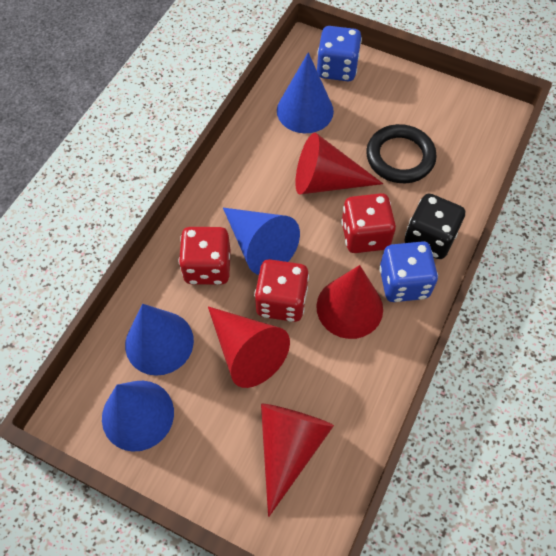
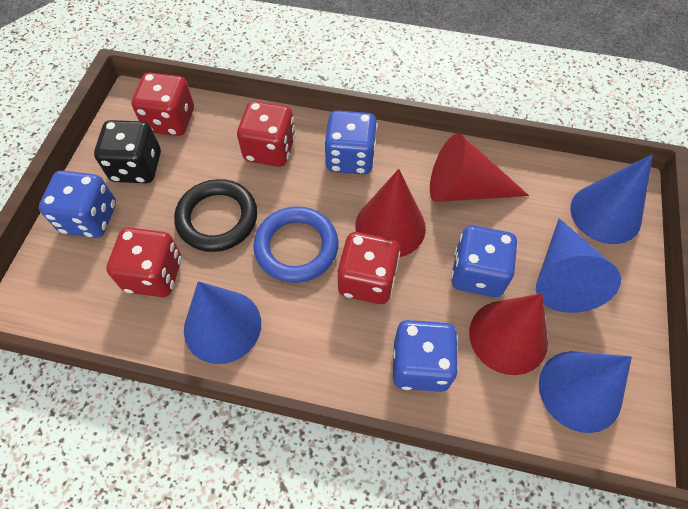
blue dice: [317,26,362,81] [379,241,438,302] = 2 -> [39,170,116,238] [324,110,377,175] [393,320,458,392] [451,225,518,297] = 4
blue ring: none = 0 -> [253,206,339,283] = 1
red cone: [208,306,290,388] [261,404,334,517] [295,133,383,194] [316,265,383,339] = 4 -> [355,169,426,257] [430,133,529,202] [469,293,548,375] = 3
red dice: [179,227,231,285] [254,259,309,322] [341,193,396,253] = 3 -> [106,227,182,297] [132,73,194,136] [237,101,296,167] [338,232,400,304] = 4

